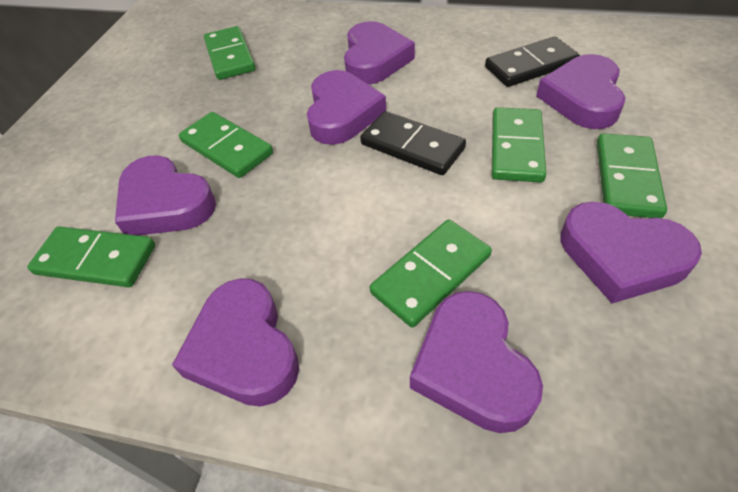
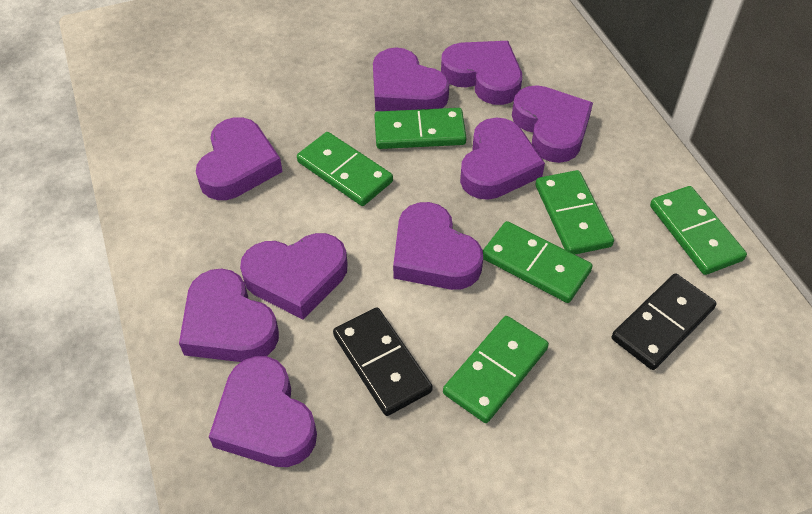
purple heart: [115,156,216,235] [172,278,299,407] [307,70,386,145] [344,21,415,85] [410,291,543,433] [536,54,626,129] [560,202,702,303] = 7 -> [179,268,279,362] [196,117,283,200] [209,356,317,467] [240,233,348,319] [373,48,449,111] [393,202,483,290] [441,41,522,105] [460,118,545,200] [512,85,593,163] = 9

